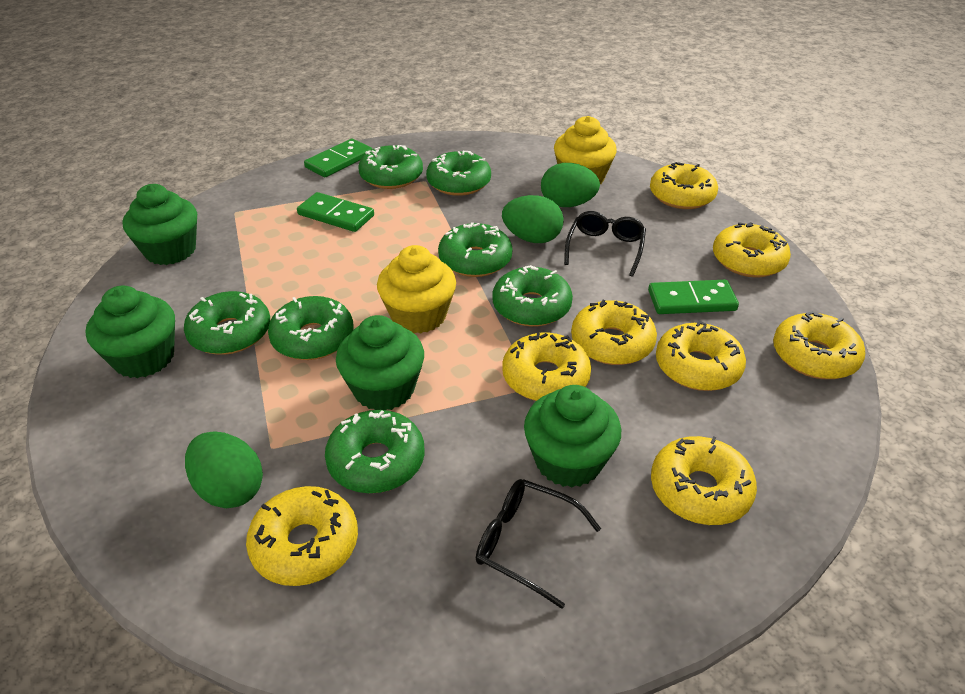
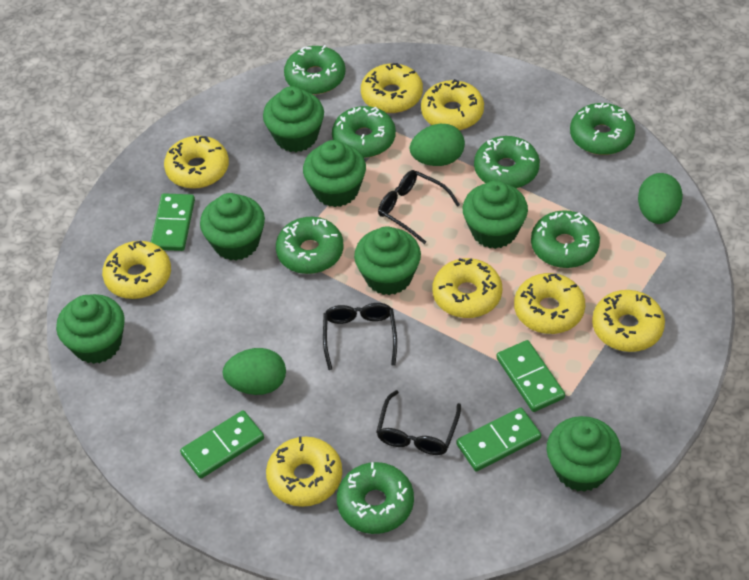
black glasses: [476,479,601,609] [564,211,646,277] = 2 -> [323,303,397,370] [376,390,461,455] [378,170,460,244] = 3
green cupcake: [86,285,175,378] [123,184,197,265] [336,315,424,410] [524,385,621,488] = 4 -> [56,294,125,364] [200,193,265,261] [263,86,324,152] [303,140,366,207] [354,226,421,295] [463,180,528,249] [546,416,621,492] = 7
green domino: [297,192,374,232] [304,139,372,177] [648,280,739,314] = 3 -> [151,193,195,251] [180,410,264,479] [456,408,541,471] [497,340,565,412] = 4
yellow cupcake: [377,245,456,334] [554,116,617,184] = 2 -> none = 0

